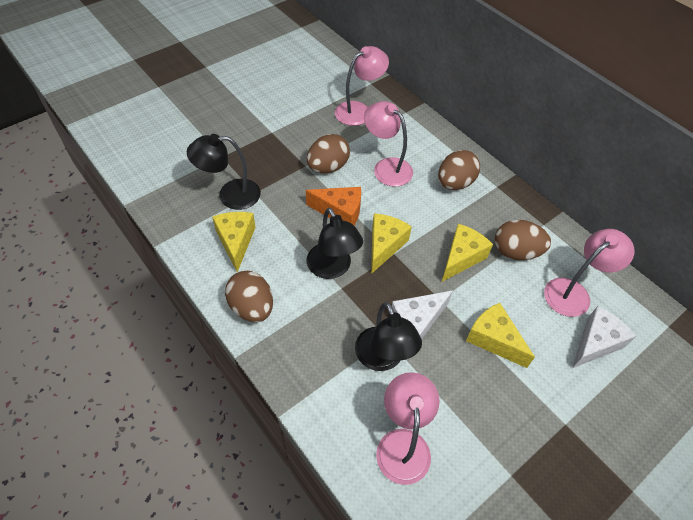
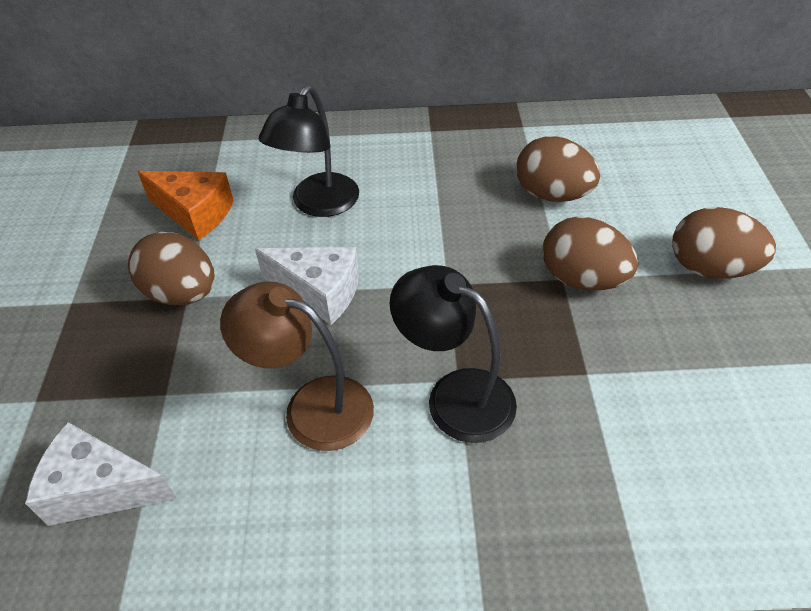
black lamp: [187,134,261,210] [307,207,363,279] [355,302,422,371] = 3 -> [259,85,359,217] [390,265,517,443] = 2
brown lamp: none = 0 -> [220,281,374,451] = 1
pink lamp: [335,46,389,126] [364,101,413,187] [376,372,440,485] [544,229,634,317] = 4 -> none = 0
yellow cheese: [212,212,256,272] [371,213,412,274] [442,224,493,282] [466,303,535,368] = 4 -> none = 0

